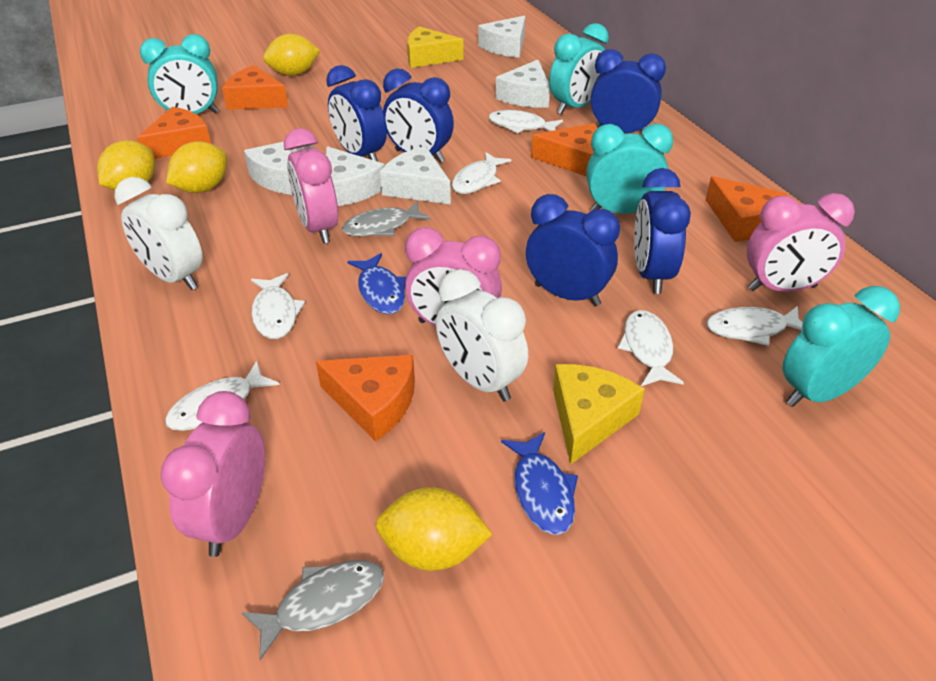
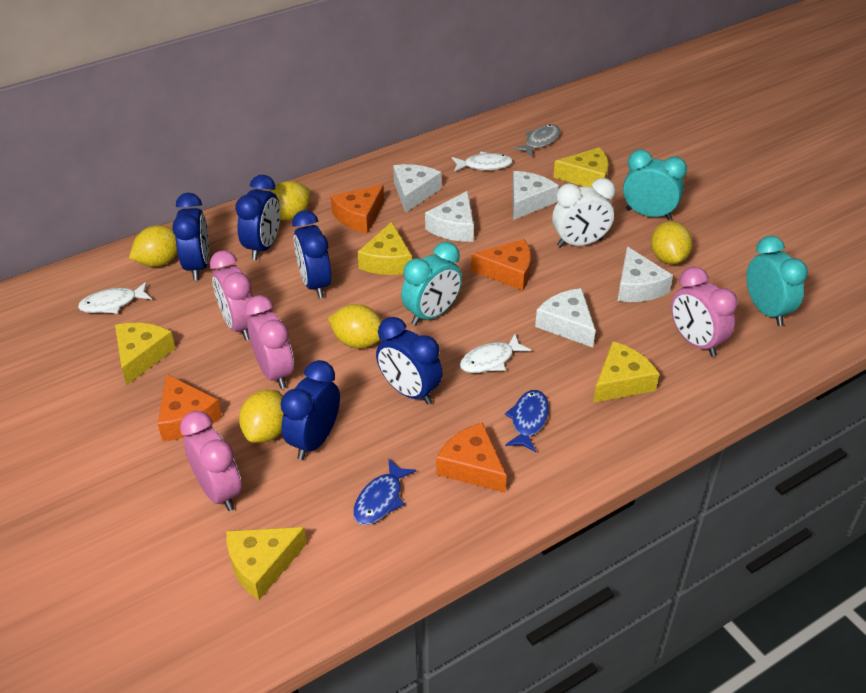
grey fish: [241,560,384,660] [342,201,431,237] = 2 -> [514,124,560,157] = 1
orange cheese: [137,107,211,159] [222,65,288,110] [316,355,415,442] [531,123,598,176] [706,176,787,242] = 5 -> [158,374,222,441] [331,185,384,234] [436,422,507,493] [471,239,531,291] = 4
turquoise clock: [140,34,218,114] [549,23,609,115] [586,123,673,214] [782,286,900,407] = 4 -> [401,242,462,326] [623,149,687,220] [746,236,808,326] = 3
white clock: [115,177,203,290] [436,269,528,402] = 2 -> [552,178,616,248] = 1
white fish: [165,361,279,431] [251,273,305,339] [452,152,511,194] [489,110,563,133] [617,310,684,386] [707,306,803,346] = 6 -> [78,282,152,314] [452,152,513,172] [460,334,531,373] = 3
yellow cheese: [407,26,464,68] [553,364,645,465] = 2 -> [115,323,176,385] [226,527,307,600] [358,222,412,275] [553,147,609,187] [593,341,659,403] = 5
yellow lemon: [97,140,155,191] [166,141,227,193] [263,34,320,76] [376,487,492,571] = 4 -> [129,225,177,267] [239,390,284,443] [270,181,311,220] [328,304,382,348] [651,221,692,264] = 5

